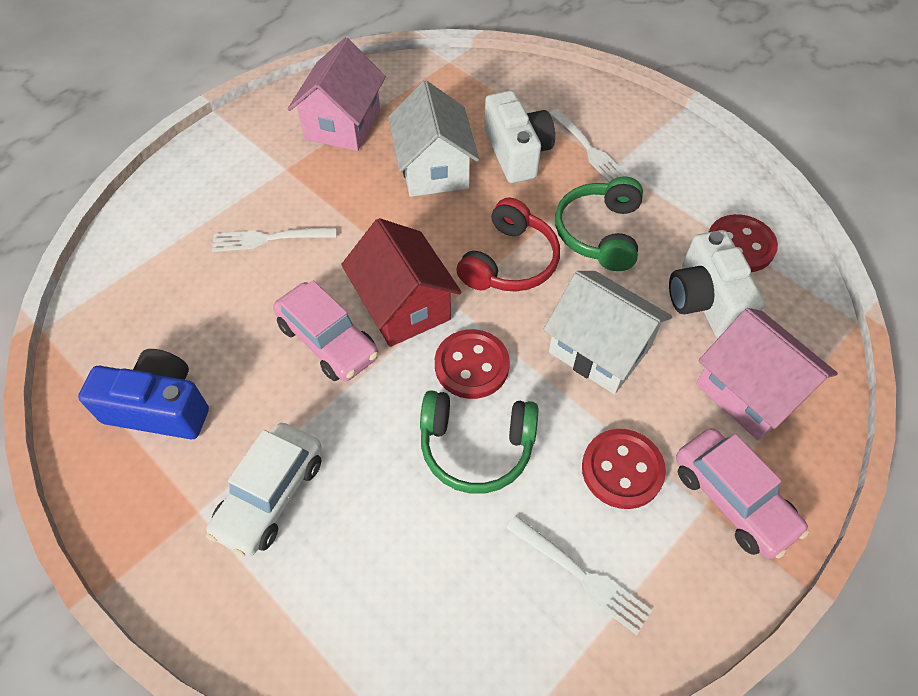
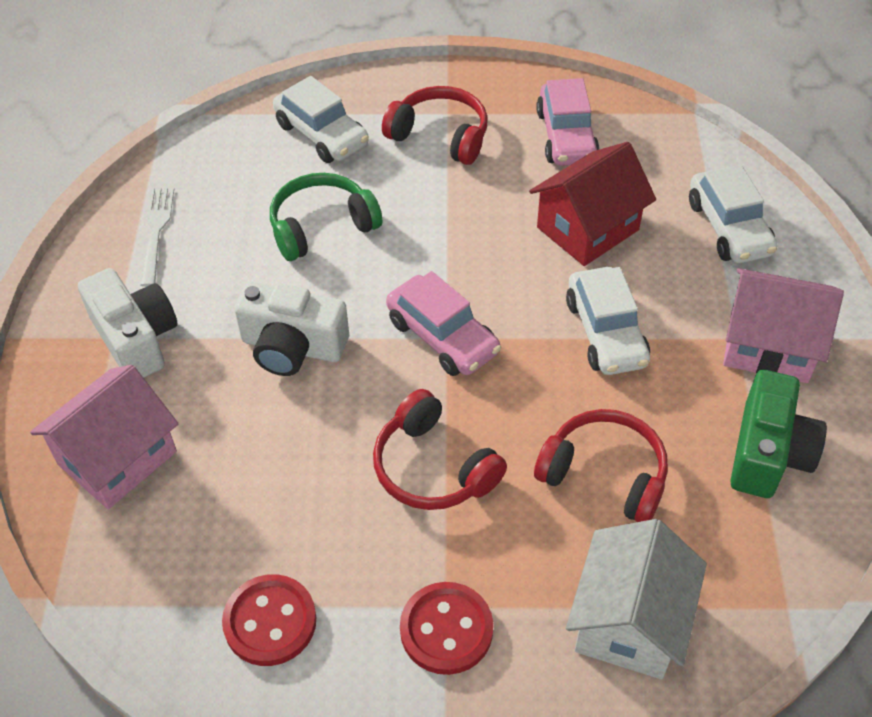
blue camera: [78,349,209,439] = 1 -> none = 0
green camera: none = 0 -> [730,370,827,498] = 1
green headphones: [420,390,538,494] [555,177,643,271] = 2 -> [270,173,382,261] = 1
red button: [435,329,510,399] [582,429,666,509] [709,214,778,272] = 3 -> [222,574,316,666] [400,582,493,675] = 2
red headphones: [456,198,560,292] = 1 -> [373,389,507,510] [382,86,488,165] [534,409,668,522] = 3
white car: [206,423,322,557] = 1 -> [273,76,369,163] [566,267,650,375] [689,165,778,263] = 3
white fork: [212,227,336,252] [506,516,652,635] [550,109,628,182] = 3 -> [140,188,174,287] = 1
white house: [388,80,479,197] [543,271,672,394] = 2 -> [566,519,707,679] = 1

